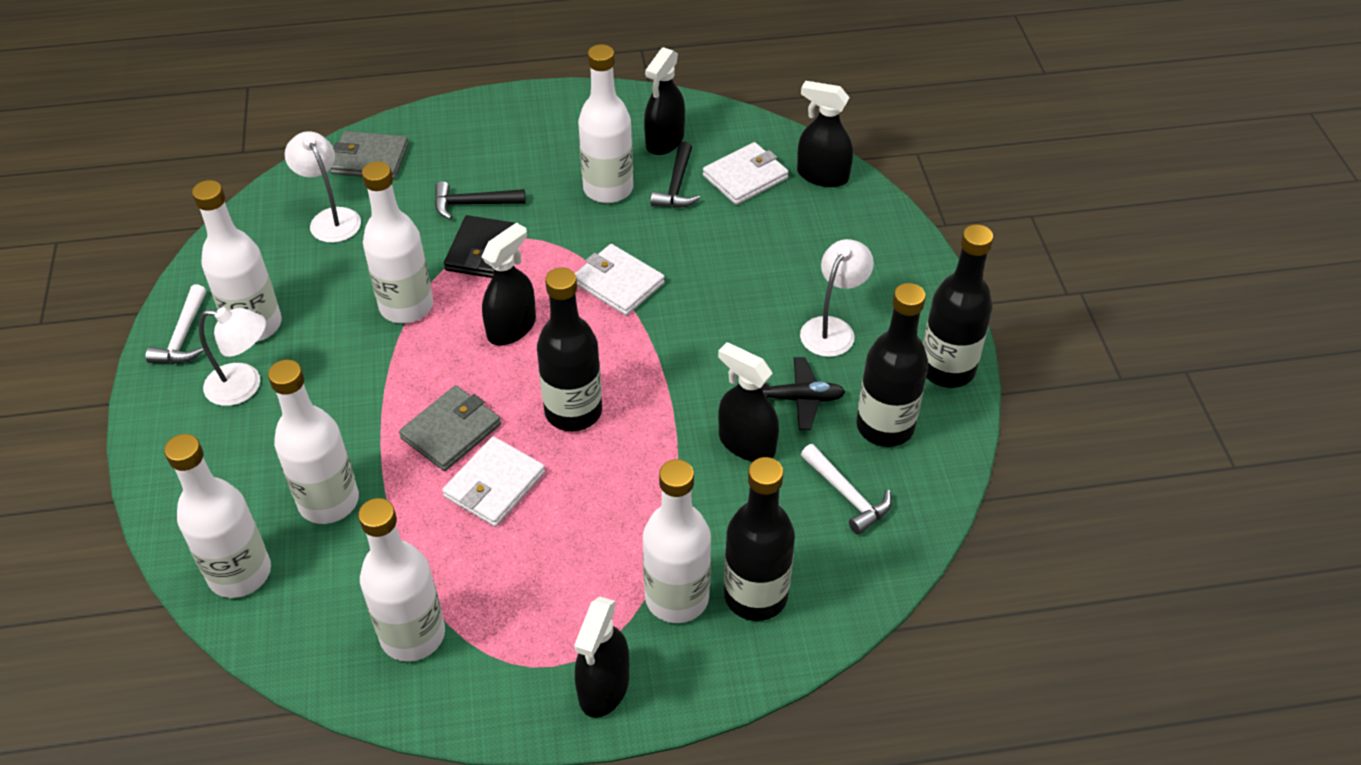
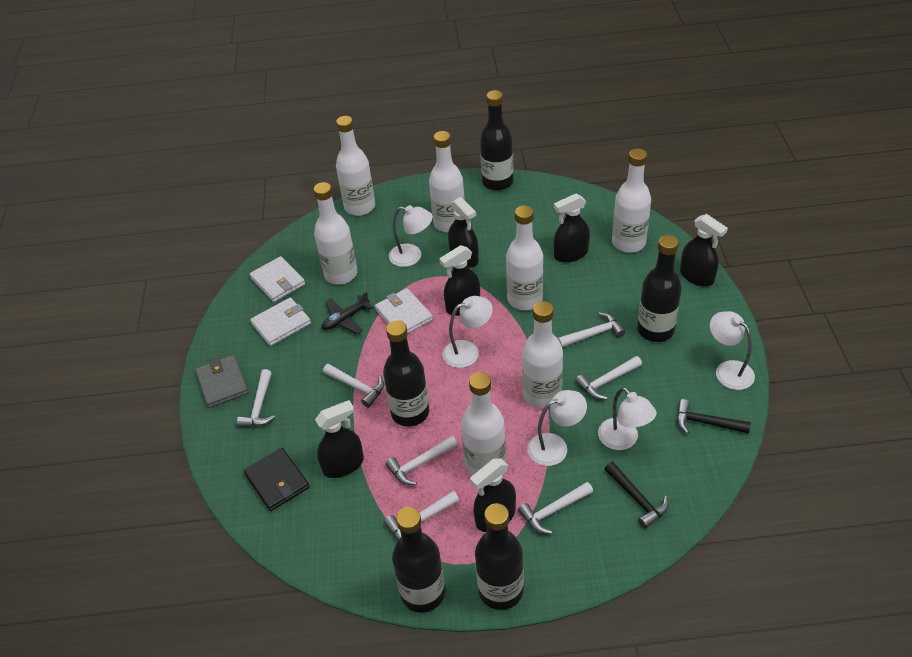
black bottle: [537,268,602,431] [724,457,795,621] [856,283,928,447] [923,224,993,388] = 4 -> [383,320,429,427] [392,507,445,613] [475,503,524,610] [480,90,513,191] [637,235,682,342] = 5
black spray bottle: [482,223,536,345] [574,597,629,718] [644,47,685,155] [718,342,779,461] [797,81,853,187] = 5 -> [315,400,364,478] [439,245,480,316] [448,197,479,268] [470,459,516,532] [554,194,590,263] [680,214,728,287] = 6
grey wallet: [330,131,408,179] [399,385,501,471] = 2 -> [195,355,249,408] = 1
white hammer: [146,284,206,364] [801,444,892,535] = 2 -> [237,369,275,427] [323,364,384,408] [384,491,459,540] [386,436,458,485] [518,482,593,534] [558,312,625,347] [575,356,642,399] = 7
white lamp: [199,307,266,406] [285,131,361,243] [800,239,874,357] = 3 -> [389,205,433,267] [443,296,493,368] [527,390,587,466] [598,387,656,450] [710,311,755,390] = 5

